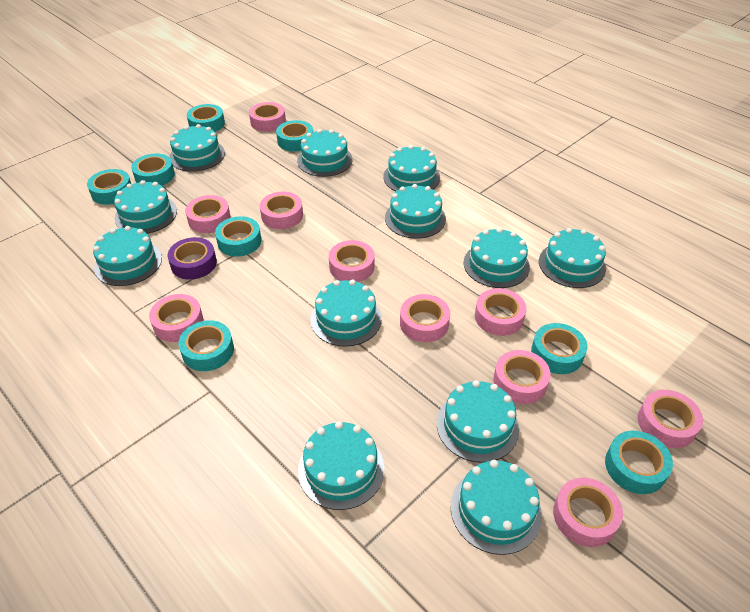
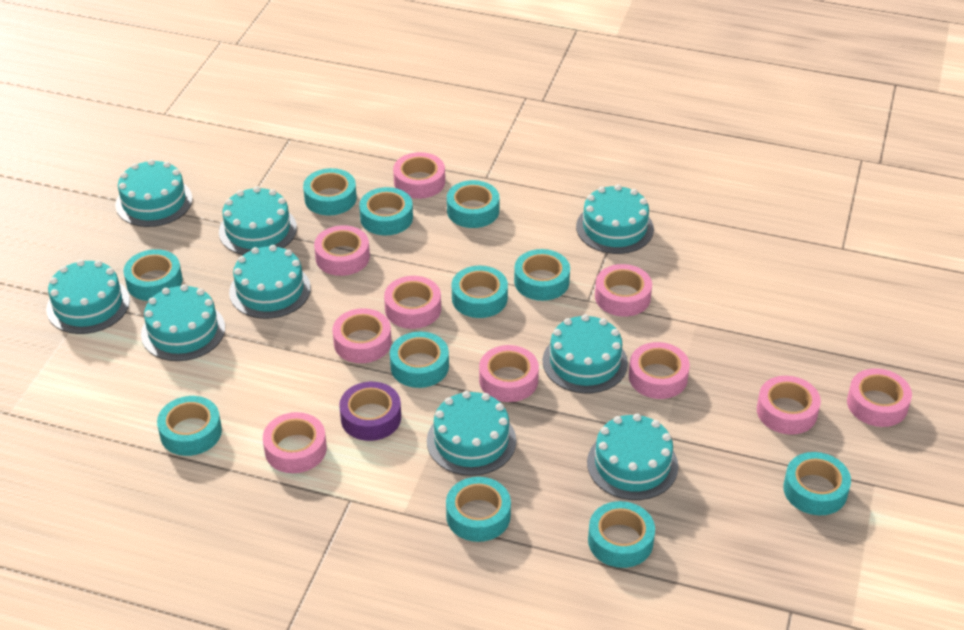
turquoise cake: [93,226,162,286] [114,180,177,234] [169,124,225,172] [297,129,352,177] [298,421,384,510] [311,280,382,347] [383,145,440,191] [385,184,446,239] [437,380,519,463] [451,460,542,555] [463,228,530,288] [539,228,606,288] = 12 -> [46,259,130,334] [115,159,192,227] [141,284,225,361] [219,186,297,255] [229,245,311,319] [427,391,516,476] [543,314,628,393] [576,184,654,254] [587,413,678,500] = 9
turquoise tape: [87,169,131,205] [131,153,175,186] [178,320,234,371] [187,104,225,132] [215,216,261,257] [276,120,313,152] [531,323,587,374] [605,431,673,494] = 8 -> [124,249,182,301] [157,396,222,456] [303,168,357,216] [359,187,413,235] [390,332,449,388] [446,477,511,542] [447,180,499,228] [452,266,508,318] [514,249,570,301] [588,501,655,568] [783,452,851,515] = 11

